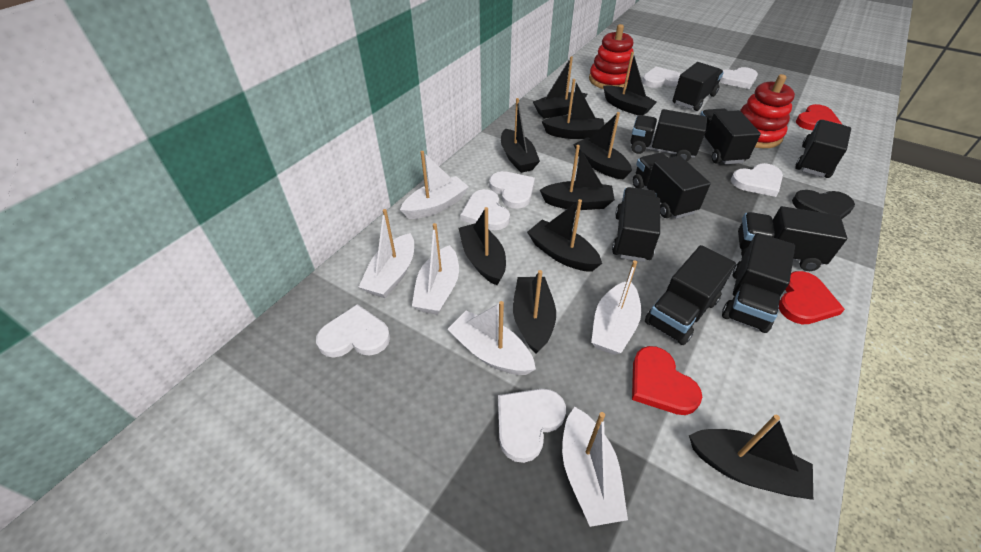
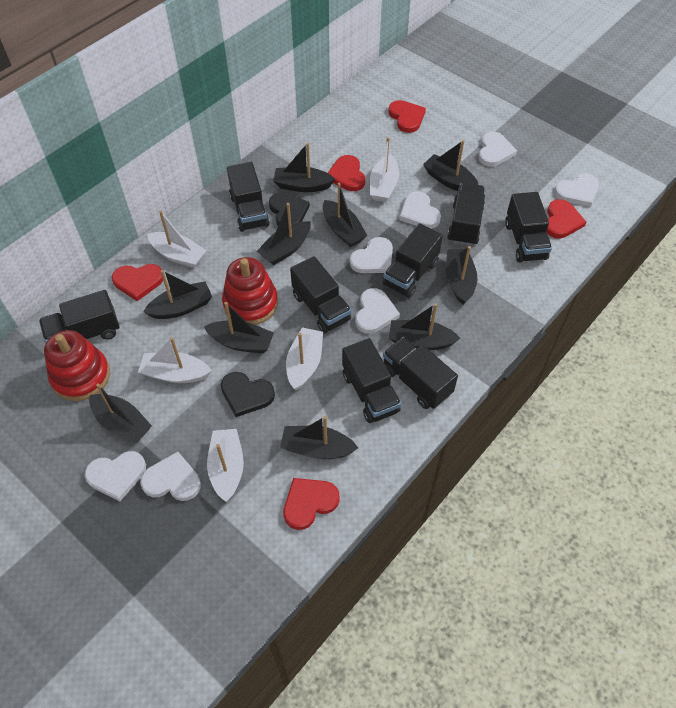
black heart: [792,190,855,219] = 1 -> [221,372,275,417] [269,192,310,225] = 2
black truck: [612,187,660,262] [631,109,707,161] [633,153,711,219] [645,245,736,345] [673,62,724,111] [700,108,761,164] [722,233,795,333] [738,206,847,271] [795,120,851,178] = 9 -> [39,290,120,343] [227,162,270,232] [290,256,351,334] [342,338,401,423] [383,223,443,298] [383,337,458,409] [447,183,485,246] [505,192,552,262] = 8
red heart: [632,346,702,415] [779,271,845,324] [796,104,842,130] = 3 -> [112,264,163,301] [283,478,339,530] [328,155,365,191] [388,100,426,133] [546,199,587,239] = 5
white boat: [359,209,414,298] [400,151,469,219] [412,223,459,315] [447,301,536,375] [562,407,628,527] [591,260,641,355] = 6 -> [138,337,212,383] [147,211,207,268] [207,429,244,502] [286,327,323,390] [370,137,399,202] = 5

